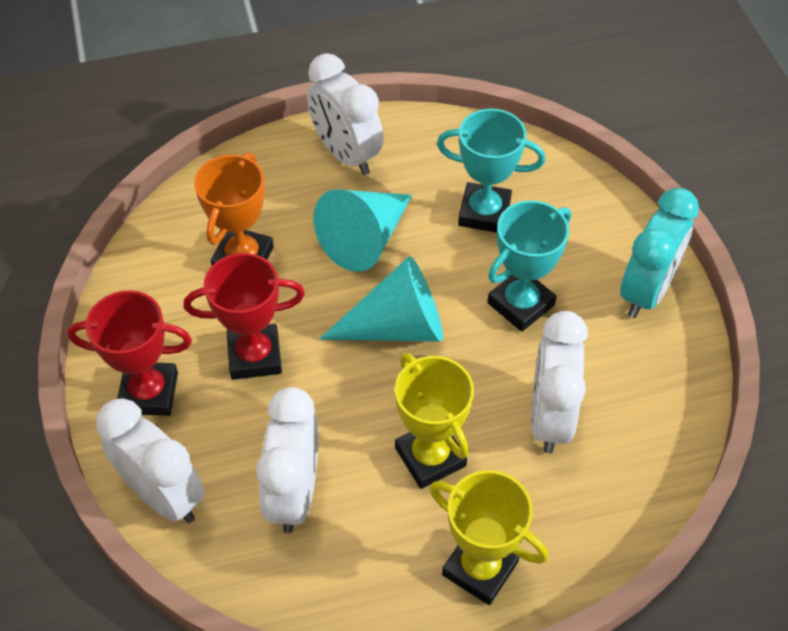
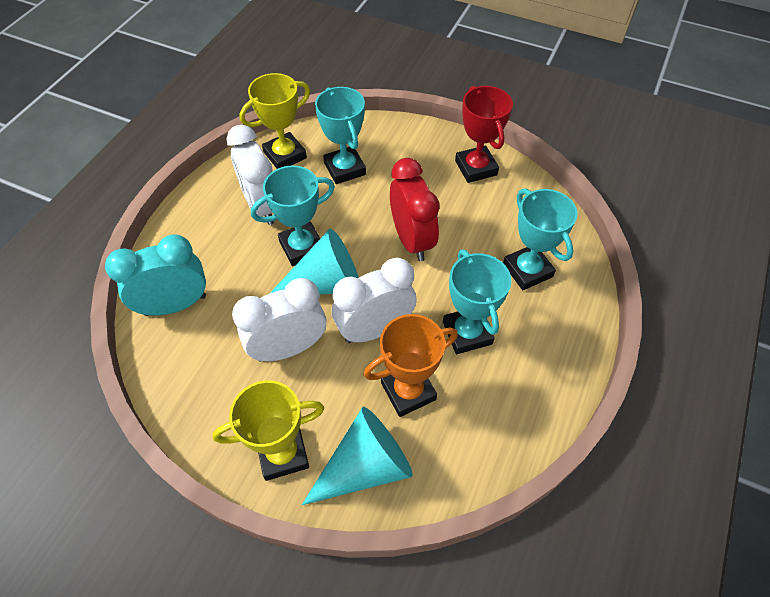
red clock: none = 0 -> [390,158,440,261] = 1
red trophy: [68,290,192,416] [184,253,305,380] = 2 -> [455,86,513,183] = 1
turquoise trophy: [437,109,546,232] [487,200,571,332] = 2 -> [251,165,335,266] [315,87,366,184] [443,249,511,354] [503,188,578,290] = 4
white clock: [96,398,205,523] [256,387,319,533] [307,53,384,175] [531,311,588,454] = 4 -> [227,125,274,225] [232,278,326,361] [332,258,417,343] = 3

